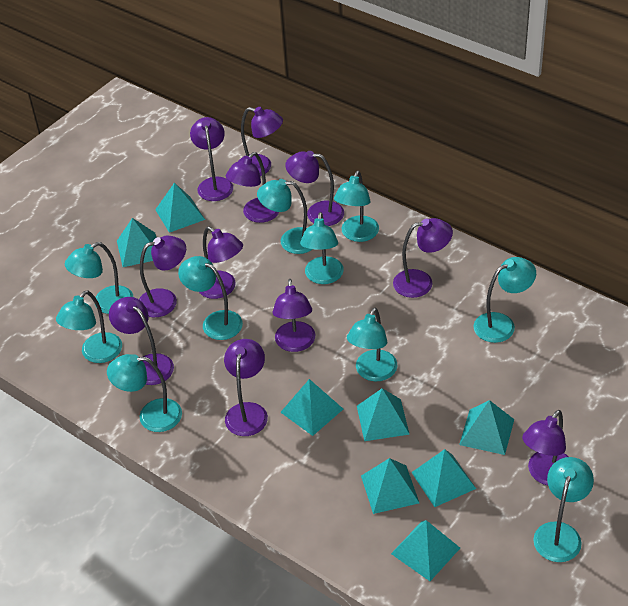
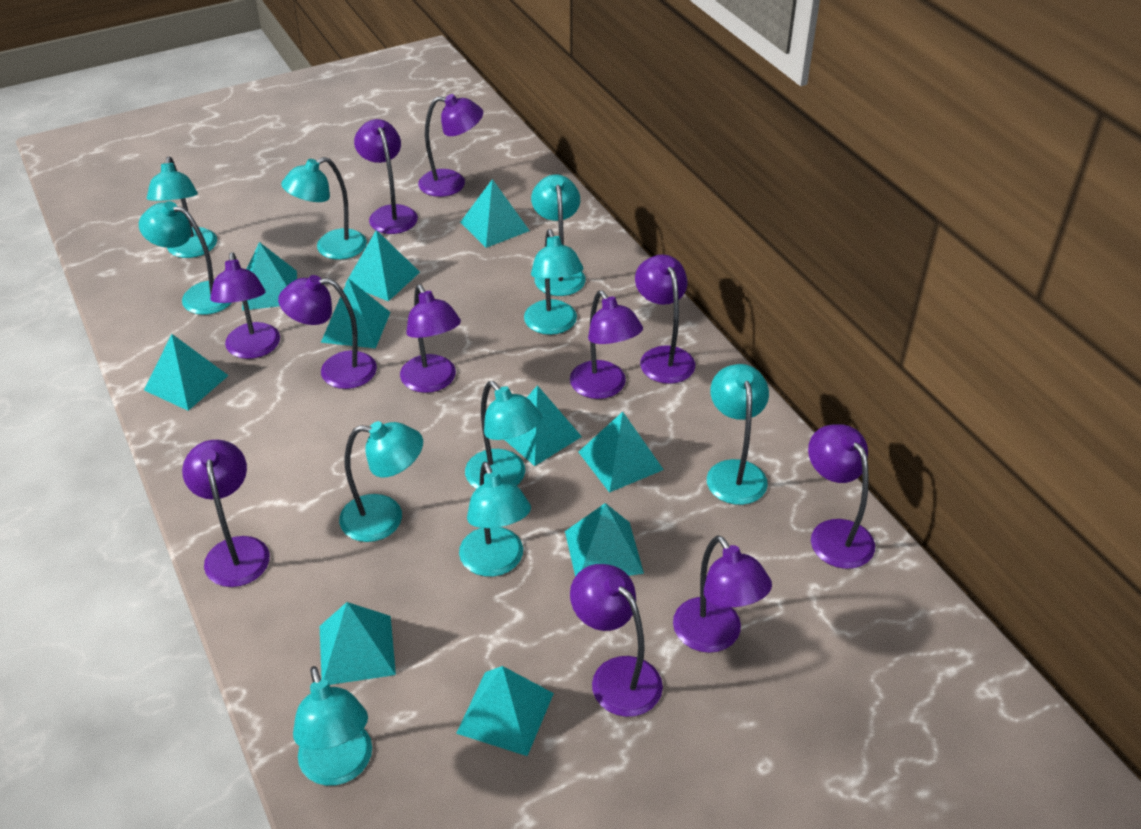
turquoise pyramid: [117,218,157,267] [155,183,205,233] [281,379,343,436] [357,388,410,441] [361,458,419,514] [391,520,460,581] [411,449,476,507] [459,400,514,455] = 8 -> [144,334,229,411] [242,242,297,311] [320,602,396,685] [321,279,391,348] [345,230,420,301] [456,666,554,756] [460,179,530,248] [505,385,582,466] [565,503,644,577] [579,412,664,493] = 10

